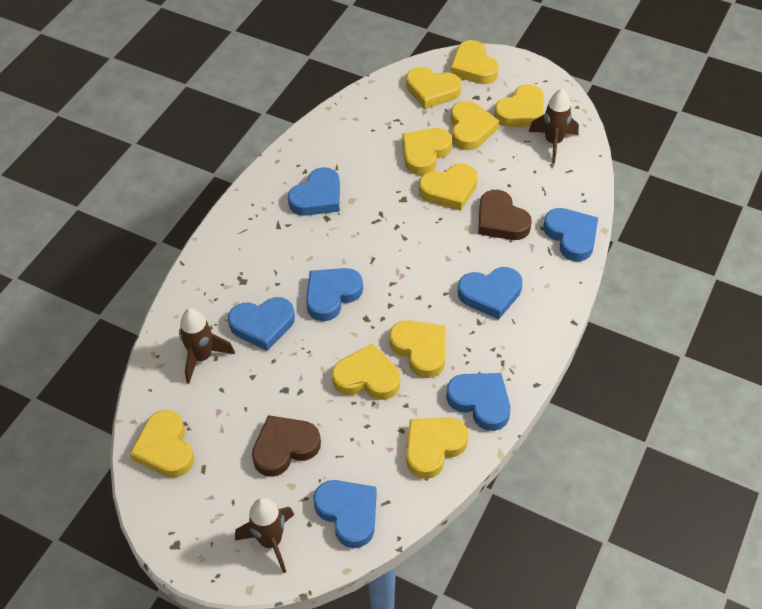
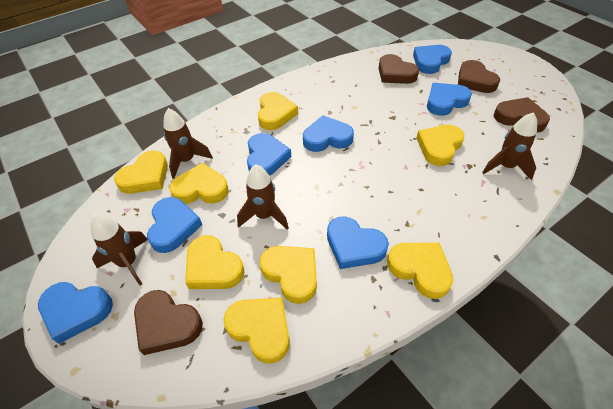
brown heart: [252,415,321,477] [478,190,532,240] = 2 -> [134,290,203,355] [379,54,419,84] [458,60,500,93] [494,97,550,133] = 4
brown rocket: [179,308,235,384] [235,498,294,573] [529,89,579,163] = 3 -> [90,215,148,285] [163,108,213,179] [237,164,289,229] [482,112,537,180] = 4
yellow heart: [130,410,194,478] [332,344,400,400] [389,320,446,378] [402,128,452,175] [406,67,461,109] [406,417,469,479] [419,164,478,211] [450,40,499,84] [451,101,499,150] [494,84,544,127] = 10 -> [114,151,168,194] [169,163,229,204] [185,235,244,289] [223,298,290,364] [258,92,298,130] [260,246,317,304] [387,243,453,299] [416,125,465,166] = 8

